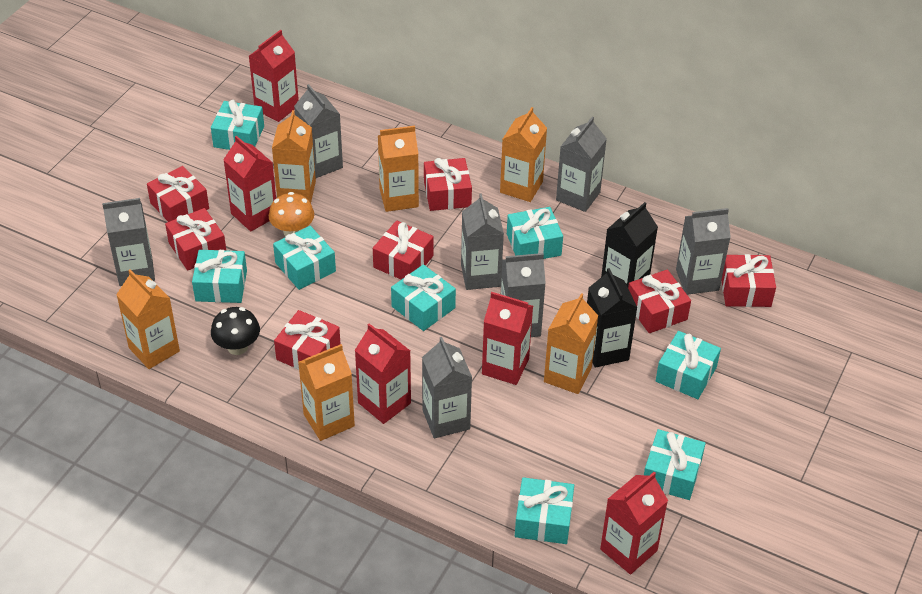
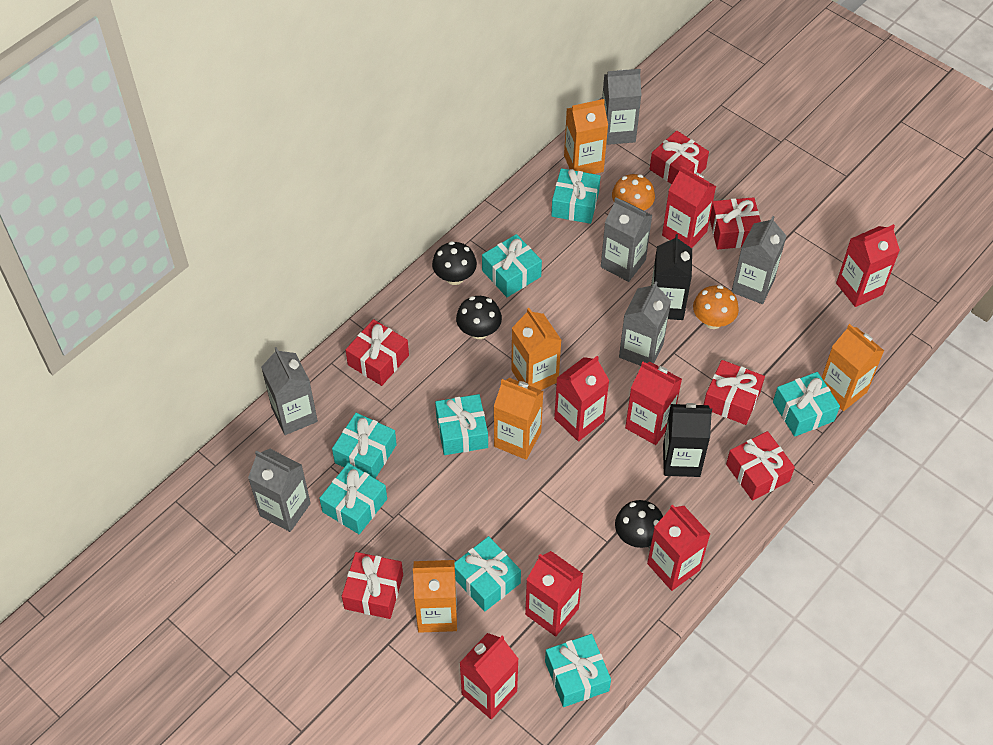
black mushroom: [211,307,260,355] = 1 -> [432,241,477,285] [456,296,502,339] [615,500,663,548] = 3
grey carton: [102,198,155,286] [294,84,343,178] [422,337,472,438] [461,193,504,290] [501,253,546,337] [556,117,607,212] [676,208,731,295] = 7 -> [248,449,311,532] [261,347,318,435] [601,197,653,282] [602,69,642,145] [619,281,671,366] [732,216,787,304] = 6
orange carton: [116,269,180,369] [272,110,316,203] [298,344,355,441] [378,126,419,212] [500,107,547,202] [544,293,598,394] = 6 -> [413,560,457,633] [494,378,544,460] [511,308,561,390] [564,99,608,174] [821,324,884,411] = 5
orange mushroom: [269,192,314,236] = 1 -> [612,174,655,211] [693,285,739,329] = 2
red carton: [223,136,276,231] [249,30,299,122] [355,323,411,424] [482,292,533,385] [600,472,668,575] = 5 -> [459,633,518,719] [525,551,583,637] [554,356,609,442] [625,362,682,445] [647,504,710,591] [662,166,716,248] [836,224,900,307] = 7
red gift: [147,166,209,222] [165,208,226,271] [274,310,341,370] [373,221,434,280] [424,158,472,211] [628,270,691,333] [721,254,776,307] = 7 -> [342,552,403,619] [345,319,409,386] [650,130,709,184] [704,360,765,425] [710,197,761,249] [726,431,795,501] = 6

